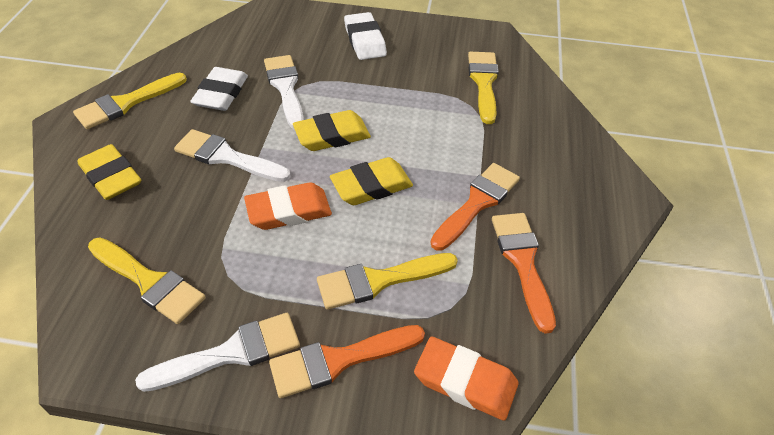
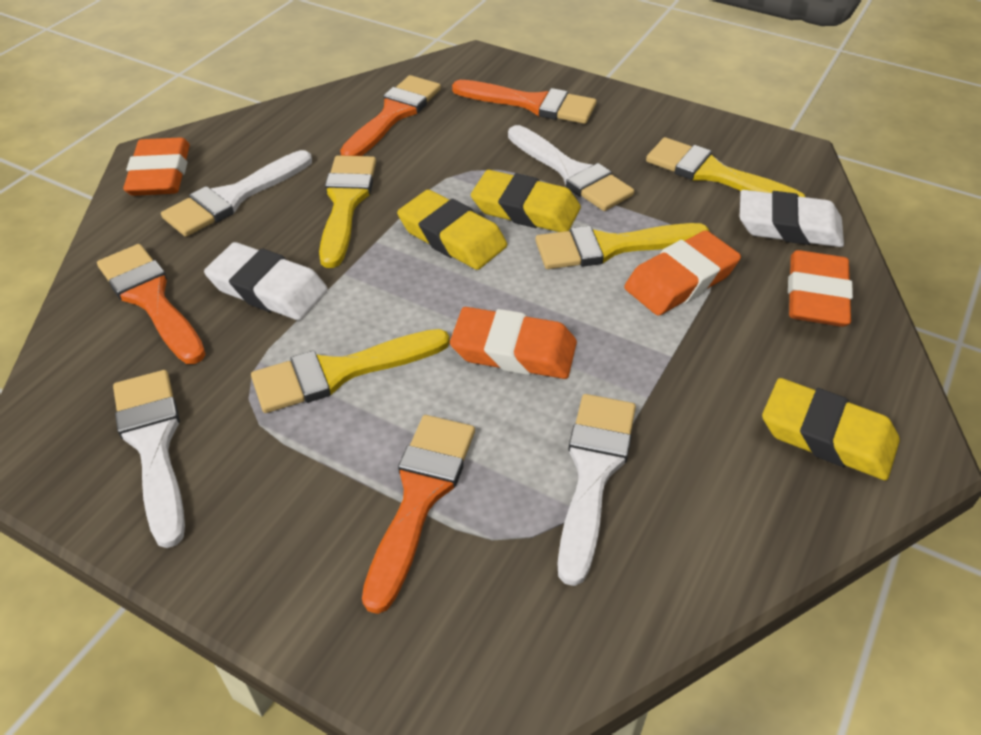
orange brush: [269,325,425,398] [430,163,520,251] [492,213,556,334] = 3 -> [97,244,206,364] [340,75,441,156] [362,415,475,614] [452,80,597,124] = 4
orange eraser: [244,182,332,230] [414,337,518,421] = 2 -> [123,137,190,196] [450,307,577,379] [624,230,741,315] [788,250,853,327] = 4
white brush: [135,313,300,392] [174,129,291,182] [264,55,304,129] = 3 -> [113,370,185,548] [161,150,312,237] [508,125,634,211] [557,394,636,586] = 4

